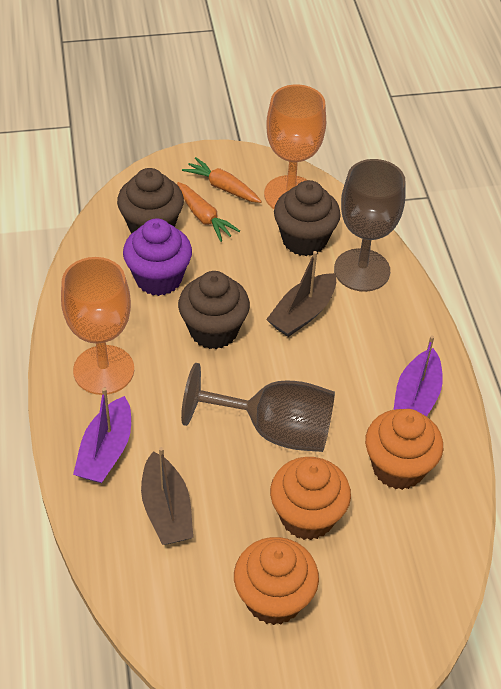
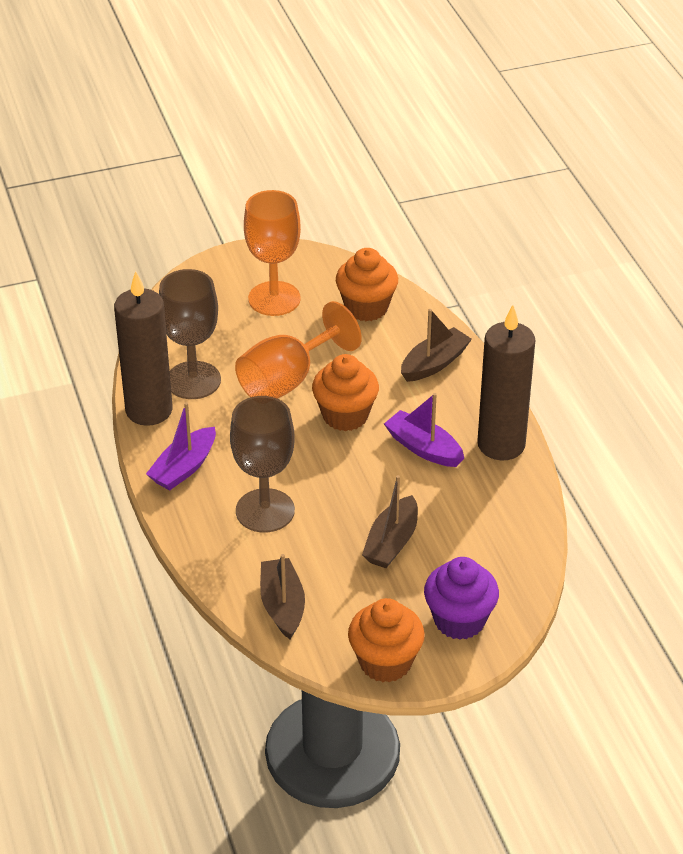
brown boat: [141,447,193,545] [266,251,336,337] = 2 -> [260,554,305,639] [362,475,418,568] [401,309,472,382] = 3
brown candle: none = 0 -> [114,271,173,426] [477,305,535,460] = 2
brown cupcake: [117,168,184,234] [178,271,250,349] [274,180,341,256] = 3 -> none = 0
orange carrot: [177,182,240,242] [182,157,262,203] = 2 -> none = 0

